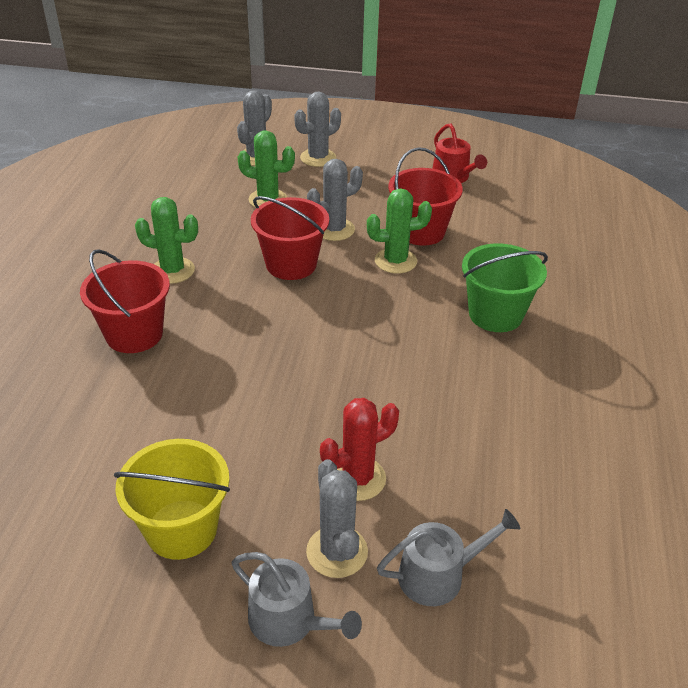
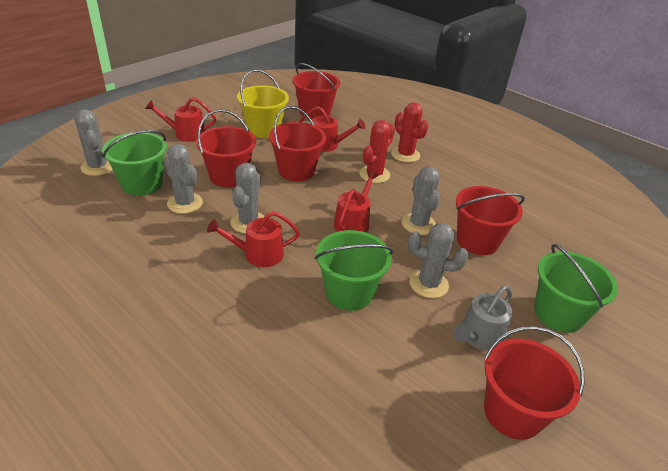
green bucket: [462,243,548,332] = 1 -> [102,130,167,196] [315,230,393,311] [534,244,618,333] = 3
green cactus: [135,197,198,284] [238,130,295,208] [367,189,432,274] = 3 -> none = 0
grey cactus: [237,90,272,166] [294,92,341,167] [306,459,368,578] [307,159,363,241] = 4 -> [75,109,113,176] [164,144,203,214] [231,163,265,233] [402,166,440,235] [408,223,468,298] = 5
grey watering can: [232,552,362,647] [377,509,521,606] = 2 -> [453,285,512,351] = 1
red bucket: [80,249,170,353] [251,196,329,280] [388,147,463,246] = 3 -> [196,109,256,188] [269,106,326,181] [293,63,340,120] [456,186,525,255] [484,326,585,440] = 5
red cactus: [320,398,399,501] = 1 -> [359,120,395,183] [391,102,429,162] = 2
red watering can: [432,124,487,183] = 1 -> [145,97,216,142] [207,211,300,267] [299,106,365,152] [334,170,379,233] = 4

